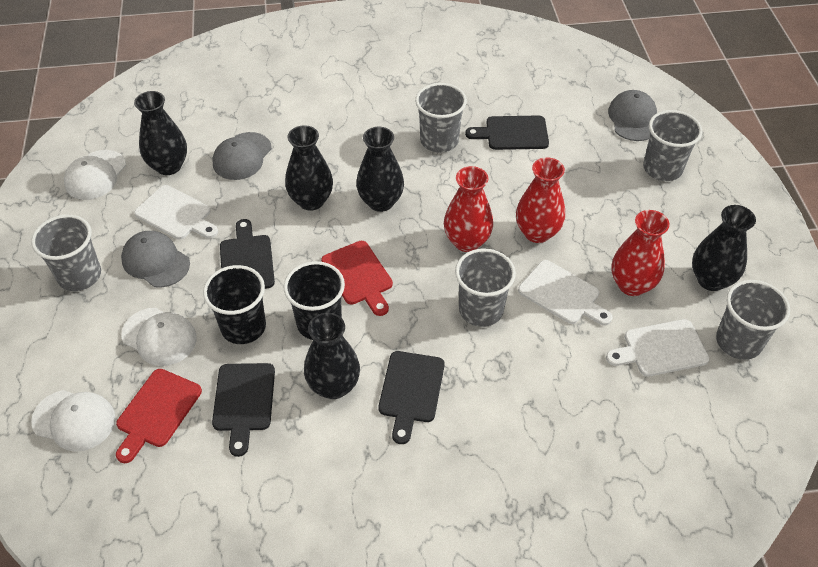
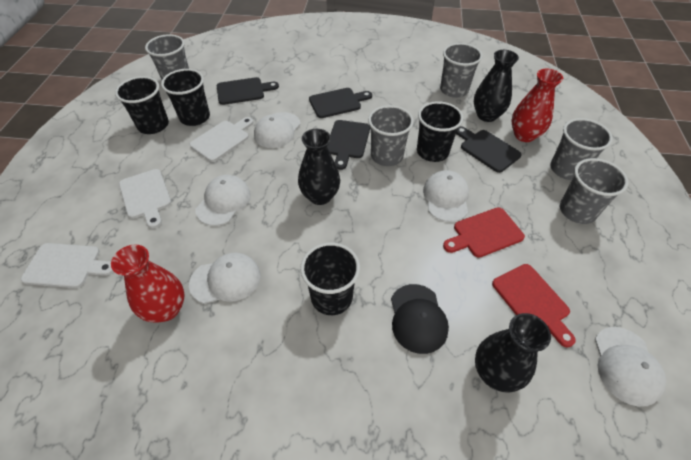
black cap: none = 0 -> [391,284,449,354] = 1
black cup: [203,265,266,344] [284,261,345,340] = 2 -> [115,76,169,134] [161,69,210,126] [300,242,360,315] [417,101,463,162] = 4
black vase: [134,91,187,175] [285,125,333,211] [304,313,360,399] [356,127,404,212] [692,205,756,291] = 5 -> [298,129,340,205] [474,50,519,122] [475,313,551,393] = 3
grey cap: [121,231,190,288] [212,132,272,180] [608,90,657,141] = 3 -> none = 0
red vase: [444,166,493,252] [516,157,565,243] [611,210,670,296] = 3 -> [111,245,185,323] [511,69,563,142] = 2
white cap: [31,390,115,452] [64,150,126,200] [121,308,197,366] = 3 -> [189,253,260,304] [196,175,251,226] [254,112,301,148] [423,170,469,222] [595,327,666,407] = 5

